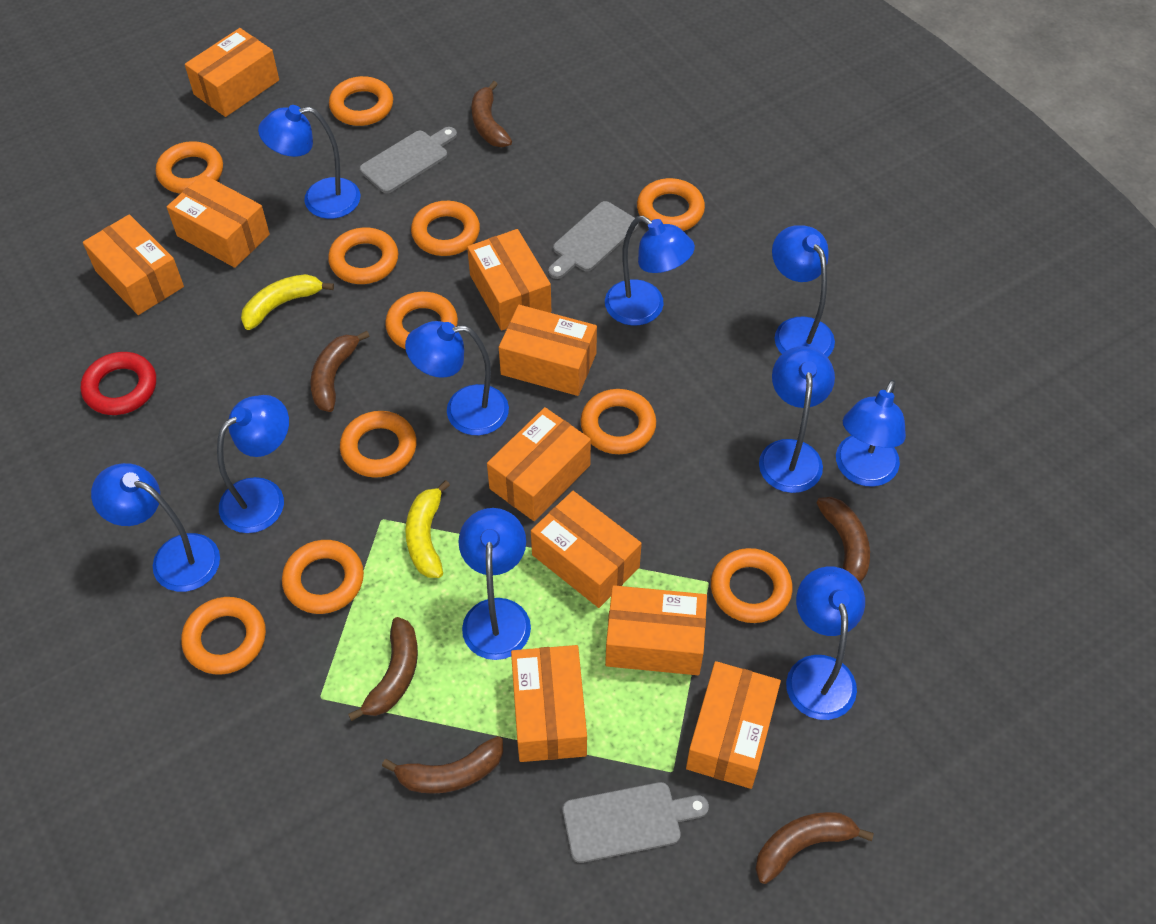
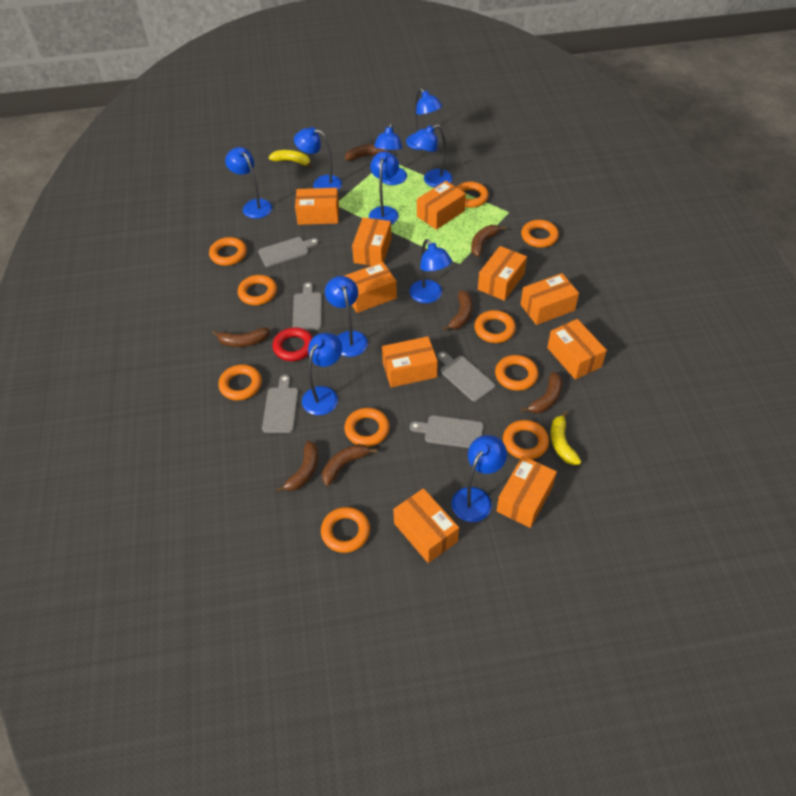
brown banana: [310,331,370,412] [348,617,418,721] [382,736,503,794] [471,81,512,147] [755,812,874,884] [817,497,870,583] = 6 -> [212,328,270,347] [276,441,318,492] [322,444,378,486] [345,144,392,161] [443,290,472,331] [471,225,506,257] [521,372,562,413] = 7
grey cutting board: [360,127,457,193] [548,201,639,279] [563,782,709,863] = 3 -> [258,237,319,267] [262,375,298,433] [293,282,322,330] [410,415,483,448] [437,351,495,402] = 5
orange ring: [156,141,223,194] [181,597,266,675] [282,540,364,614] [328,227,398,284] [329,76,393,126] [340,411,417,478] [385,292,458,349] [411,201,480,256] [580,389,656,454] [637,178,705,231] [711,548,793,623] = 11 -> [209,237,247,266] [218,364,262,401] [238,275,277,305] [321,507,370,553] [344,408,390,447] [457,182,489,208] [474,310,516,343] [495,355,539,391] [503,420,549,460] [521,220,559,248] = 10

